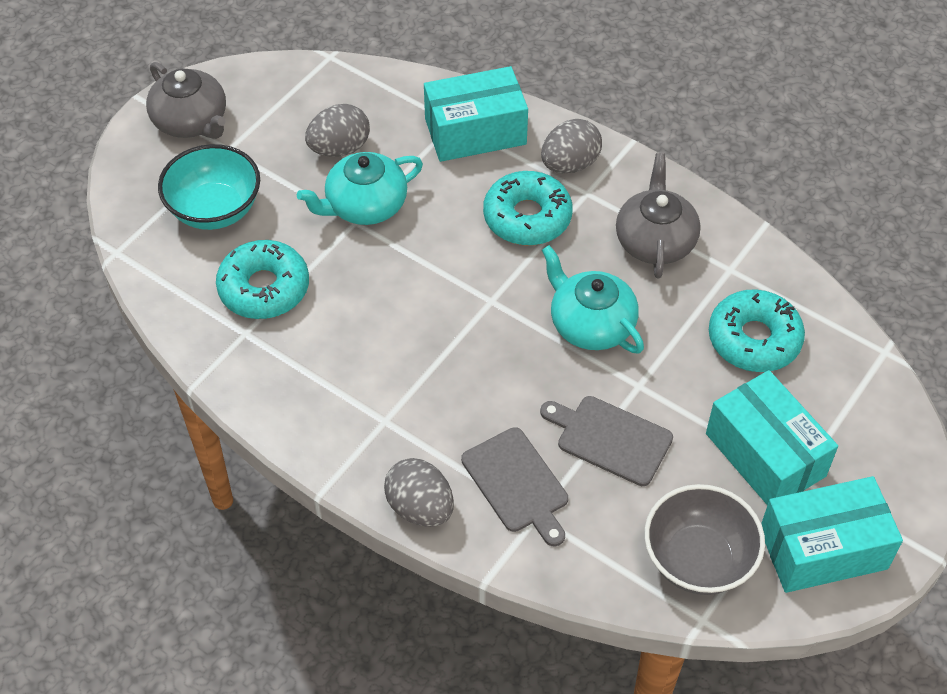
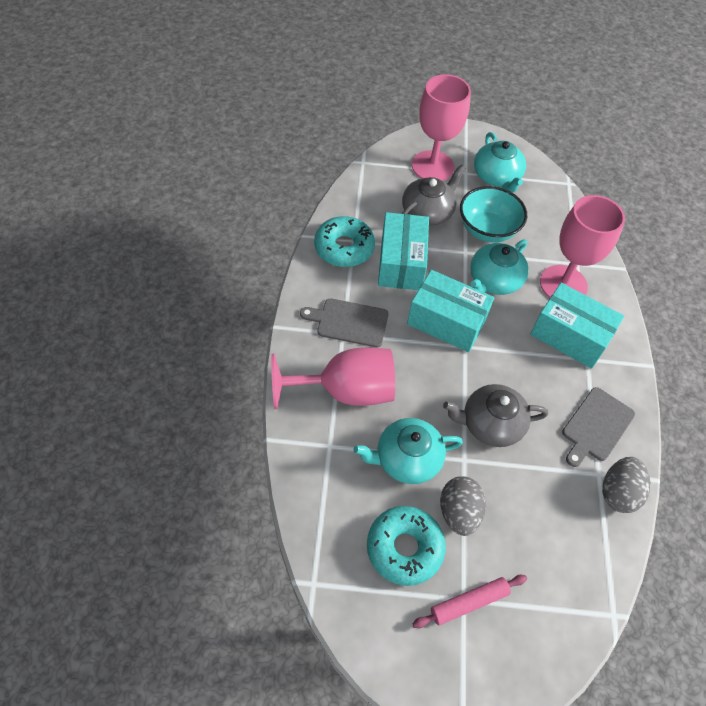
grey bowl: [644,484,765,595] = 1 -> none = 0
grey egg: [305,104,370,157] [384,458,454,527] [541,119,602,173] = 3 -> [440,476,486,536] [602,457,650,513] = 2
pink goblet: none = 0 -> [271,347,395,409] [412,74,471,181] [540,195,625,298] = 3
pink rolling pin: none = 0 -> [412,575,527,628] = 1
turquoise donut: [216,240,309,319] [483,171,573,246] [709,289,805,372] = 3 -> [314,216,375,267] [367,506,446,586] = 2
turquoise teapot: [297,152,423,225] [542,245,644,354] = 2 -> [353,418,463,484] [470,239,529,295] [474,132,526,193] = 3

